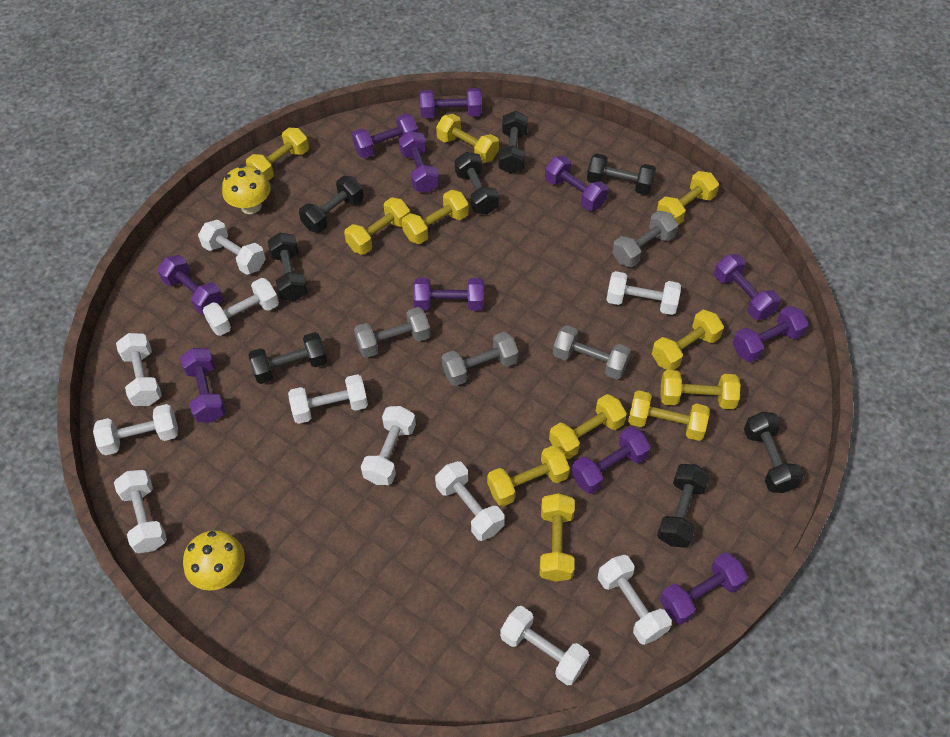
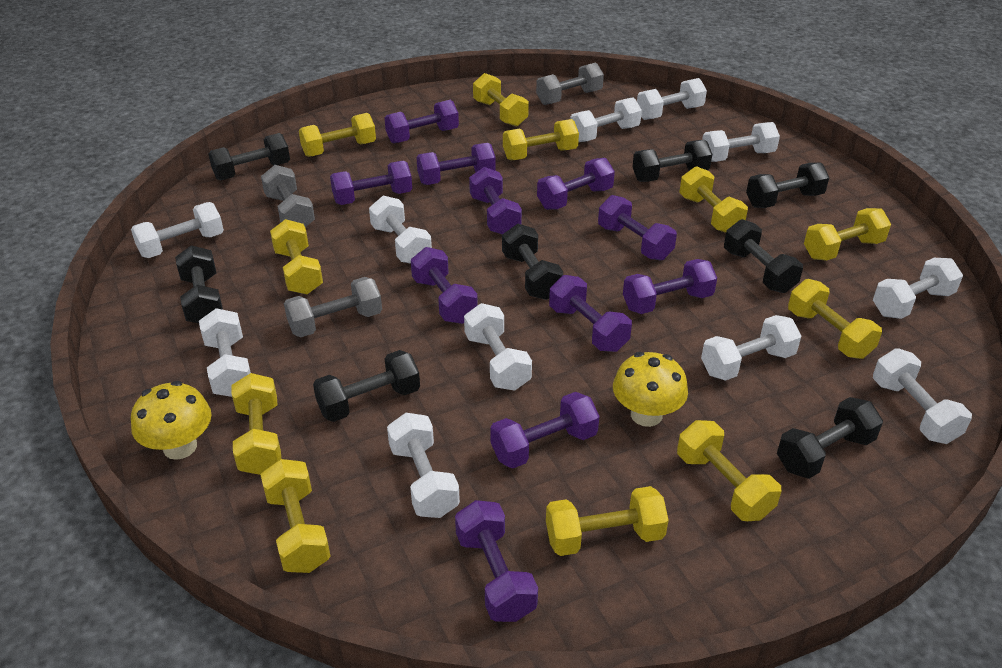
grey dumbbell: [354,307,430,358] [442,332,519,386] [553,325,631,380] [612,210,678,267] = 4 -> [261,165,315,227] [284,277,382,337] [536,62,604,105] = 3

